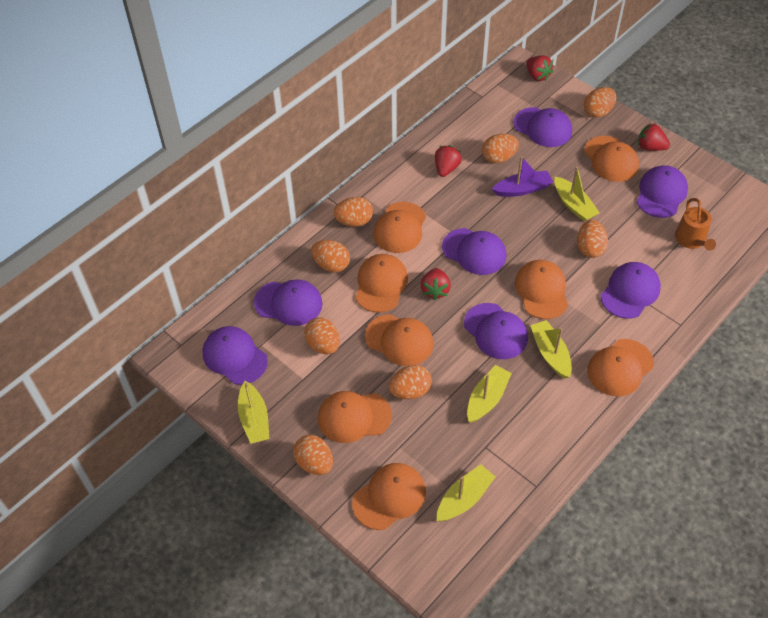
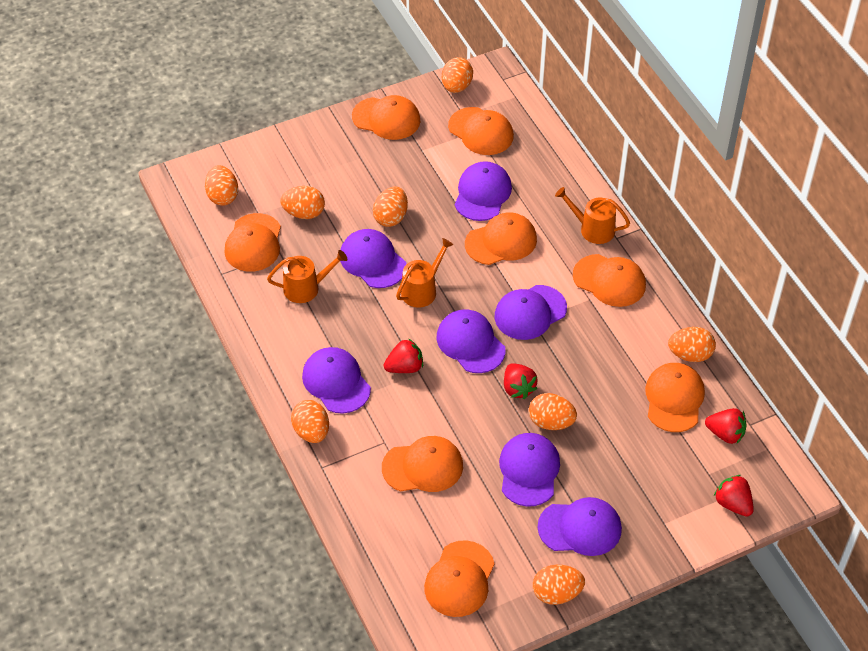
orange watering can: [675,198,716,251] = 1 -> [267,250,347,303] [396,238,454,308] [555,187,630,244] = 3
purple boat: [492,156,553,197] = 1 -> none = 0
yellow boat: [238,381,269,444] [437,464,495,521] [467,365,512,423] [530,320,572,378] [554,166,600,221] = 5 -> none = 0

